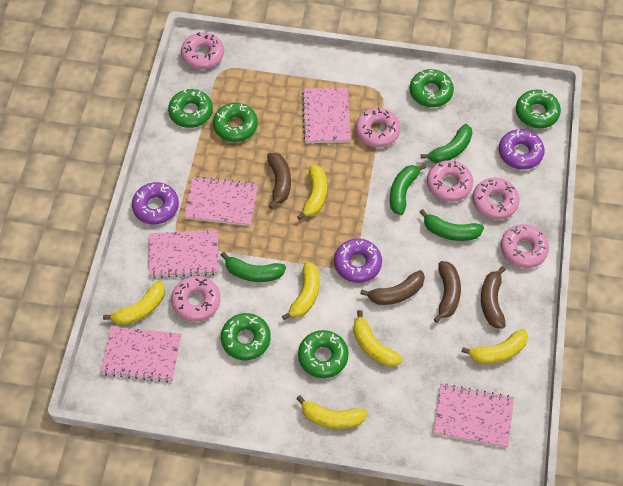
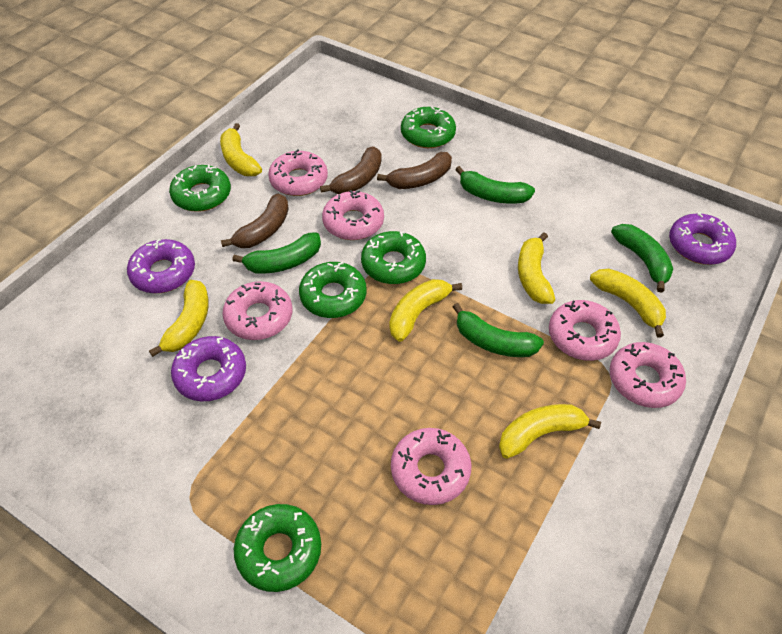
brown banana: [267,153,291,209] [360,270,425,305] [434,261,461,323] [481,266,506,329] = 4 -> [221,193,289,248] [320,146,381,194] [377,152,452,189] = 3
green donut: [168,89,213,128] [213,103,258,142] [221,313,271,360] [298,330,348,378] [410,69,454,107] [516,90,561,128] = 6 -> [169,164,231,212] [234,504,321,592] [299,262,366,318] [361,231,426,284] [401,107,456,148] = 5
pink notebook: [100,326,181,383] [149,230,219,278] [184,176,258,226] [302,88,351,143] [433,383,514,448] = 5 -> none = 0

